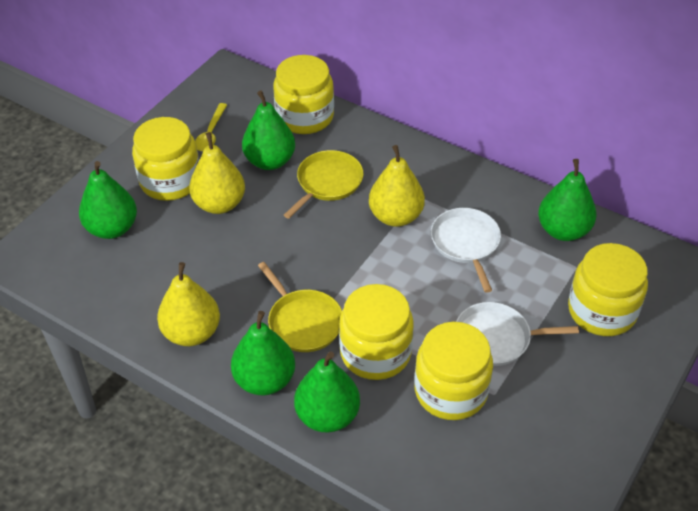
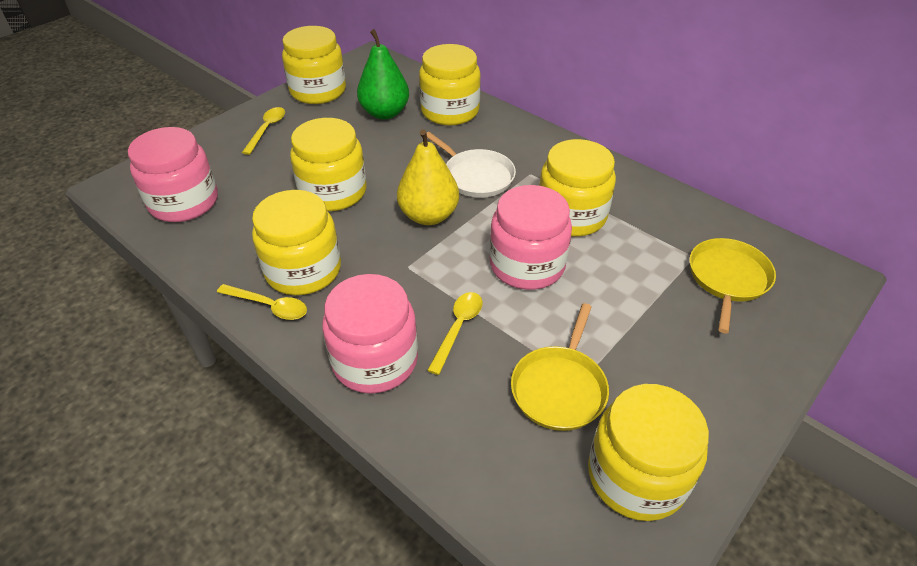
green pear: [79,161,137,239] [231,311,295,395] [242,90,295,170] [294,351,360,433] [538,159,596,241] = 5 -> [357,29,409,119] = 1
pink jar: none = 0 -> [128,127,218,222] [322,274,418,394] [489,185,572,290] = 3
white pan: [431,208,501,293] [456,302,579,366] = 2 -> [427,132,516,198] = 1
yellow jar: [132,117,199,201] [273,55,334,134] [339,284,414,380] [415,322,493,420] [568,243,648,336] = 5 -> [252,190,341,295] [282,26,346,104] [290,118,367,211] [419,44,481,126] [539,139,616,236] [588,384,709,521] = 6
yellow pear: [157,262,220,346] [189,132,245,214] [369,145,425,227] = 3 -> [397,129,459,225] = 1
yellow spoon: [195,103,227,151] = 1 -> [217,284,307,320] [242,107,285,155] [427,292,483,375] = 3

